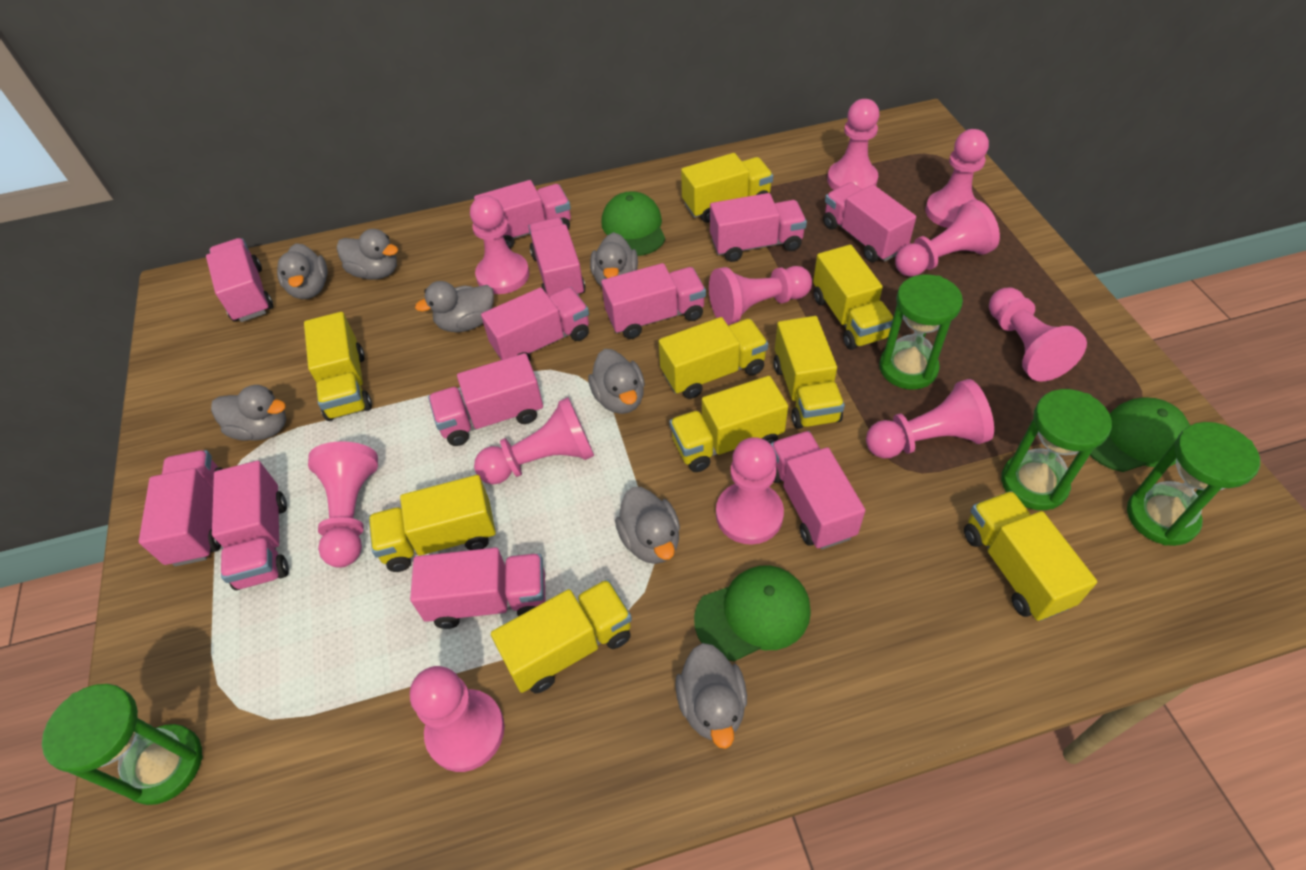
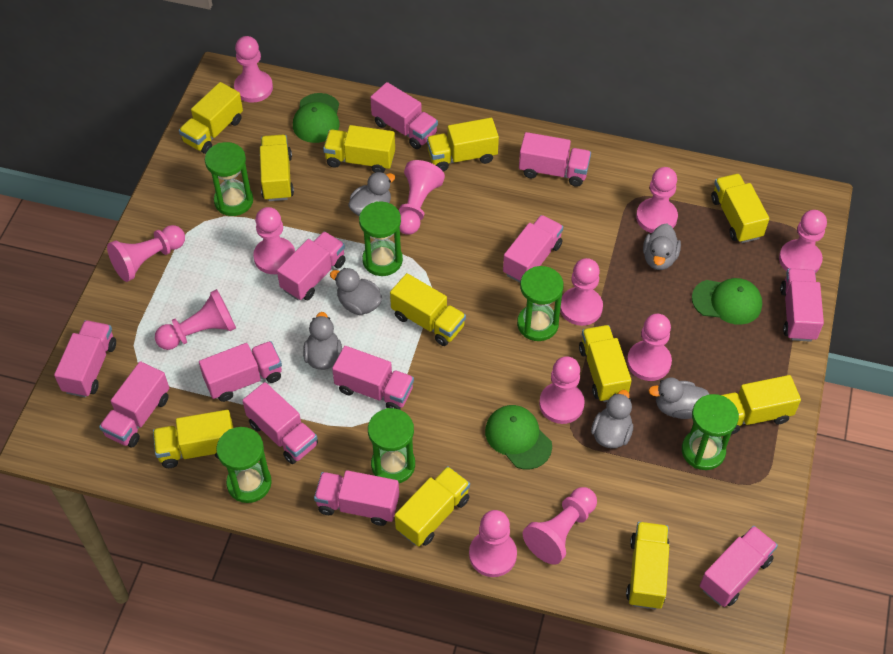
green hourglass: [42,684,203,805] [879,274,963,390] [1001,389,1112,510] [1127,422,1260,546] = 4 -> [205,142,253,216] [216,427,272,503] [359,201,403,276] [368,408,415,483] [517,266,564,341] [682,394,739,470] = 6
grey duck: [211,385,286,441] [277,243,327,299] [337,229,398,280] [415,281,494,332] [588,349,645,414] [590,232,638,287] [615,487,680,564] [675,643,747,749] = 8 -> [303,312,342,370] [330,268,382,315] [348,172,395,216] [591,390,633,448] [643,223,681,270] [648,378,710,419] = 6
pink pawn: [308,441,378,568] [410,666,505,772] [470,195,529,294] [474,397,594,484] [709,266,812,326] [716,437,784,545] [827,99,880,190] [866,379,994,459] [895,200,1000,277] [925,129,989,228] [989,287,1087,382] = 11 -> [107,225,185,282] [155,289,236,350] [234,36,273,103] [253,207,295,274] [399,160,445,235] [469,510,517,577] [523,487,597,565] [539,356,585,424] [560,258,603,326] [627,314,672,381] [636,167,678,233] [779,210,827,273] = 12
yellow truck: [304,312,372,421] [369,475,496,572] [491,579,632,693] [659,317,768,399] [669,376,788,472] [681,153,773,223] [773,316,845,429] [813,245,893,350] [964,491,1097,621] = 9 -> [153,410,233,468] [179,82,243,154] [260,135,294,201] [323,125,395,173] [390,273,466,346] [395,466,470,547] [427,118,499,171] [579,325,632,402] [626,522,669,609] [711,174,769,243] [722,375,801,434] = 11

